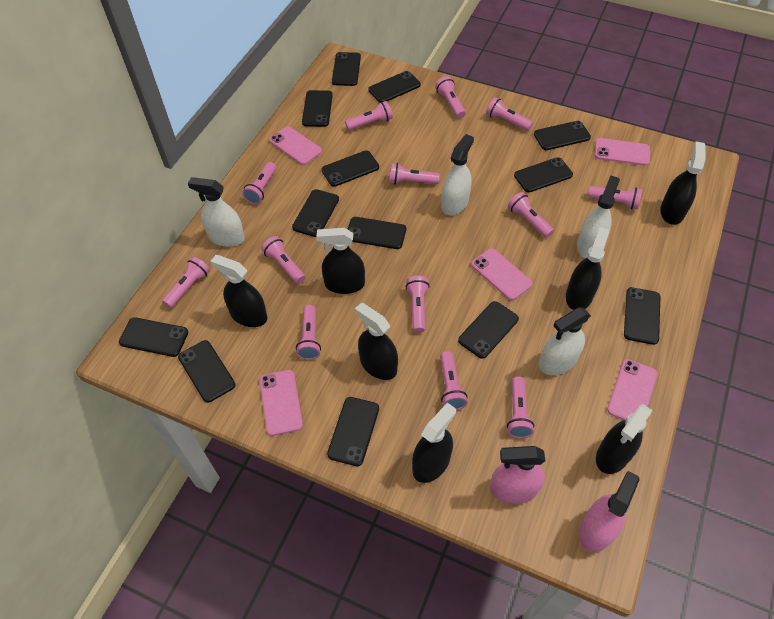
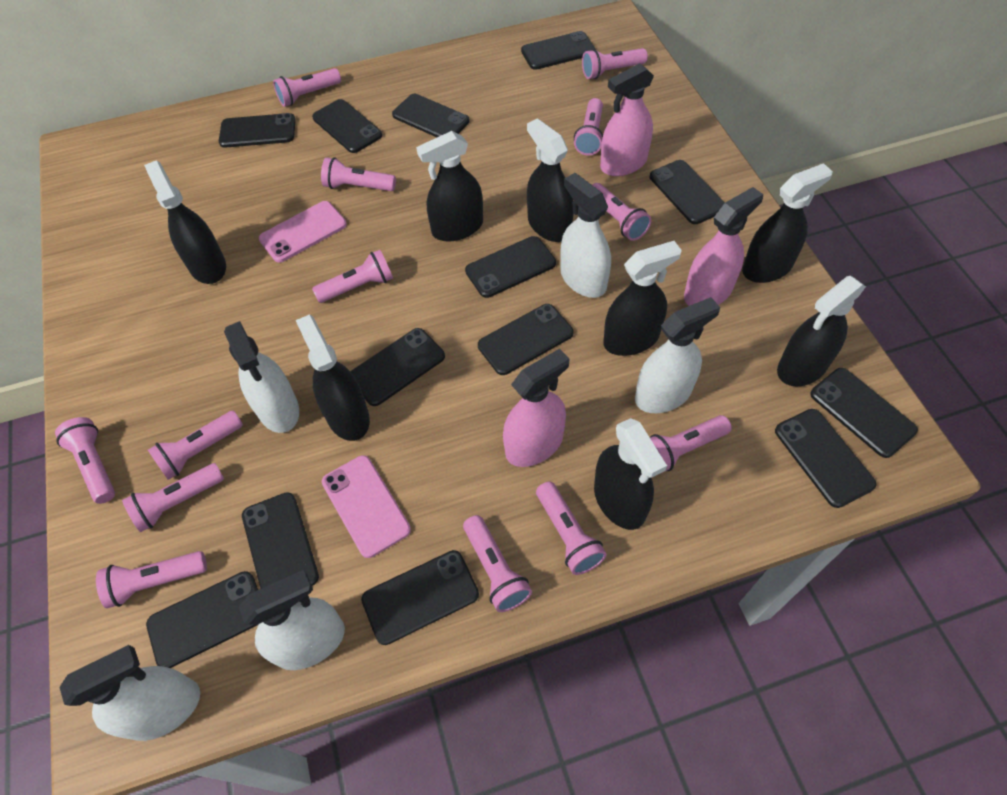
black spray bottle: [210,255,267,327] [316,228,365,294] [355,302,398,380] [412,402,456,483] [566,227,609,310] [596,404,653,474] [660,141,705,225] = 7 -> [144,160,226,284] [296,314,370,441] [416,131,483,242] [527,118,574,242] [594,418,667,530] [604,241,682,356] [742,163,833,283] [777,276,866,386] = 8
pink phone: [260,370,303,436] [269,126,322,165] [471,248,533,300] [595,138,650,166] [607,359,658,420] = 5 -> [259,201,347,262] [322,455,411,558] = 2
pink spray bottle: [490,446,545,504] [579,471,640,553] = 2 -> [503,349,569,467] [600,63,654,176] [684,187,763,306] = 3
white spray bottle: [188,177,245,247] [441,134,474,215] [539,307,591,375] [577,176,620,258] = 4 -> [60,645,200,741] [224,321,299,433] [239,570,345,670] [560,173,611,298] [635,297,720,413] = 5

